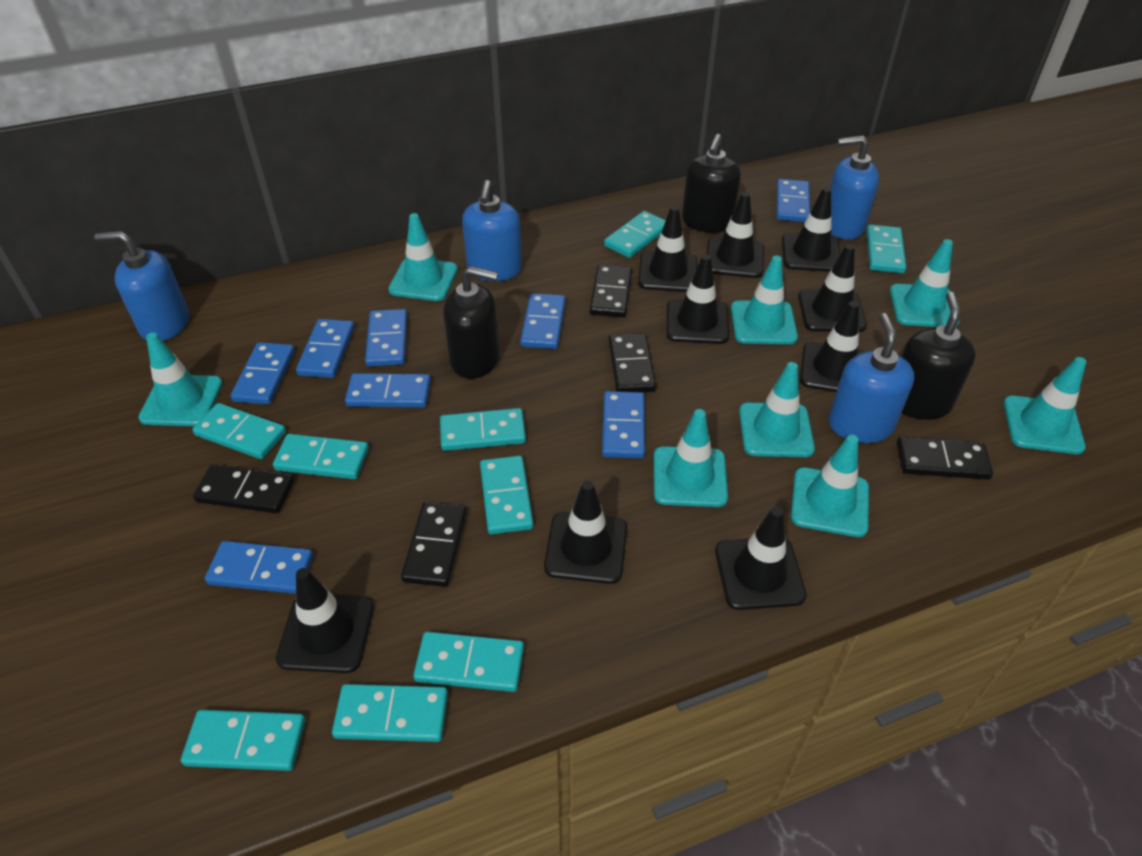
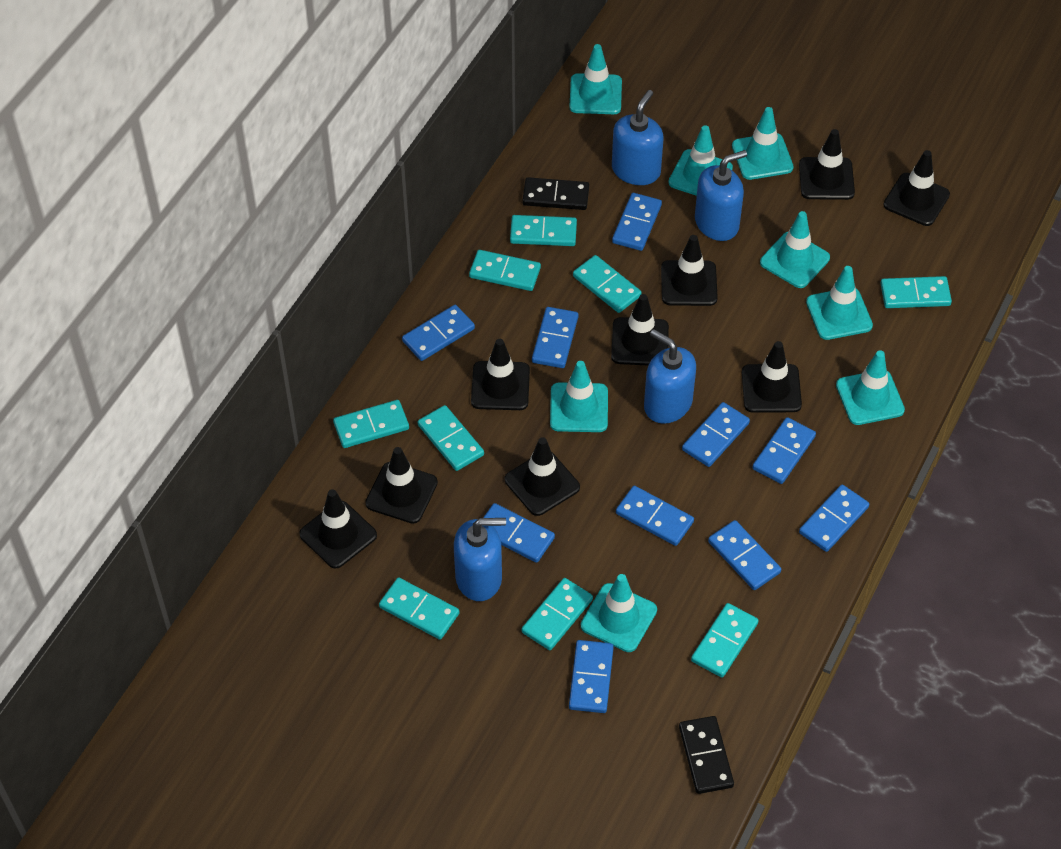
black domino: [193,464,294,513] [401,502,467,587] [590,264,632,317] [608,333,656,392] [897,436,993,480] = 5 -> [522,177,589,210] [679,716,734,794] = 2
black soap dispenser: [443,266,500,379] [682,134,741,233] [901,292,976,420] = 3 -> none = 0
blue domino: [205,541,313,594] [231,342,295,405] [296,319,354,378] [345,373,431,408] [365,309,407,367] [520,293,566,349] [602,391,645,458] [776,179,810,222] = 8 -> [402,305,475,361] [483,503,555,563] [532,307,578,368] [569,640,614,713] [612,193,662,251] [616,486,694,546] [682,402,750,467] [708,520,781,590] [752,417,816,484] [799,484,869,552] = 10

